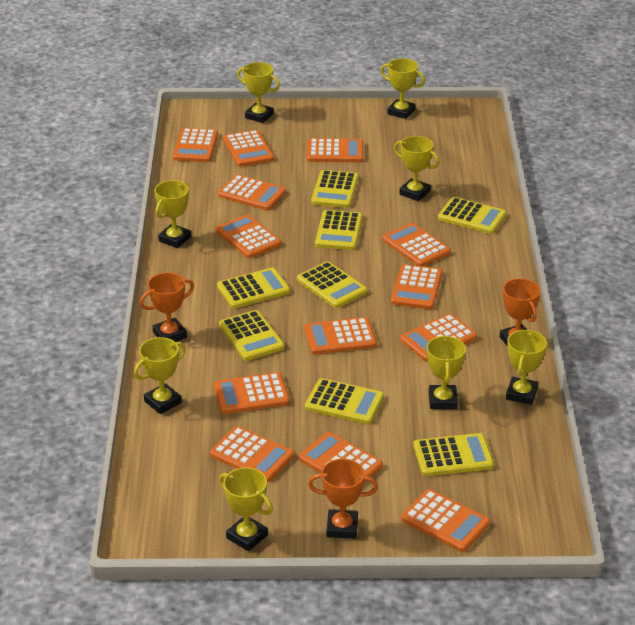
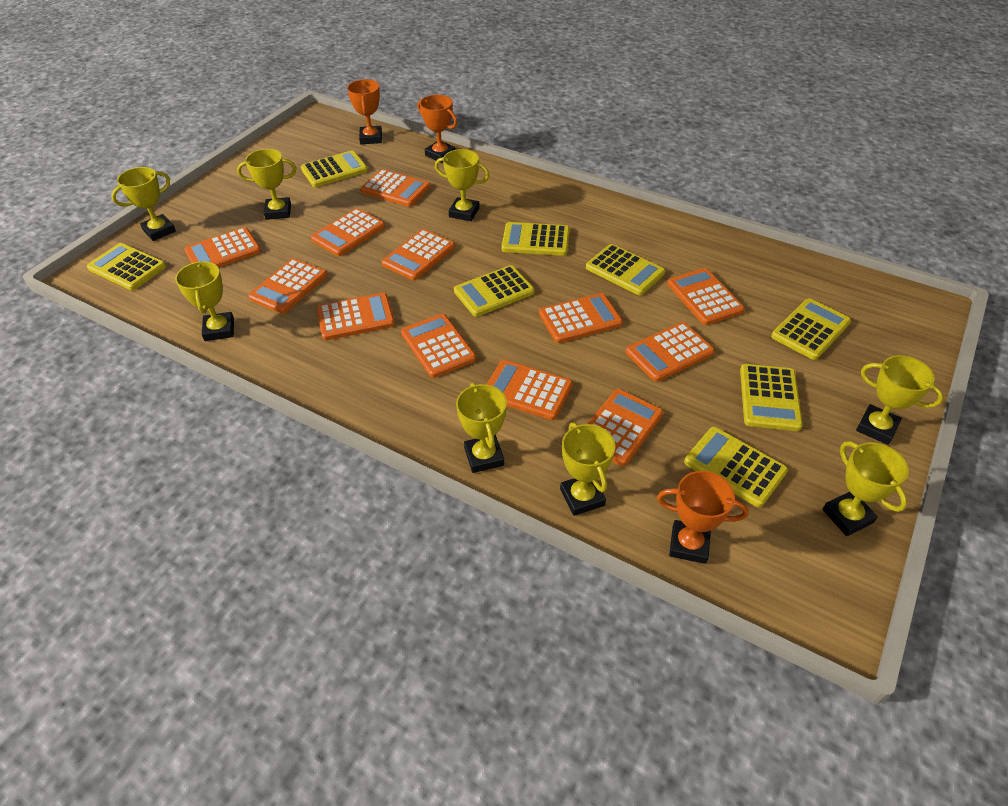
orange calculator: [173,128,218,162] [210,426,294,482] [214,372,290,414] [216,215,281,258] [218,175,286,210] [223,130,274,167] [299,432,383,483] [304,317,377,355] [306,138,363,162] [382,223,451,266] [391,264,443,309] [400,314,477,362] [401,489,490,552] = 13 -> [184,227,261,268] [248,258,327,314] [311,208,385,256] [317,293,395,340] [360,169,430,207] [381,229,455,280] [401,314,476,378] [486,360,573,420] [539,293,623,343] [587,389,663,466] [626,322,715,382] [667,268,745,325] = 12

